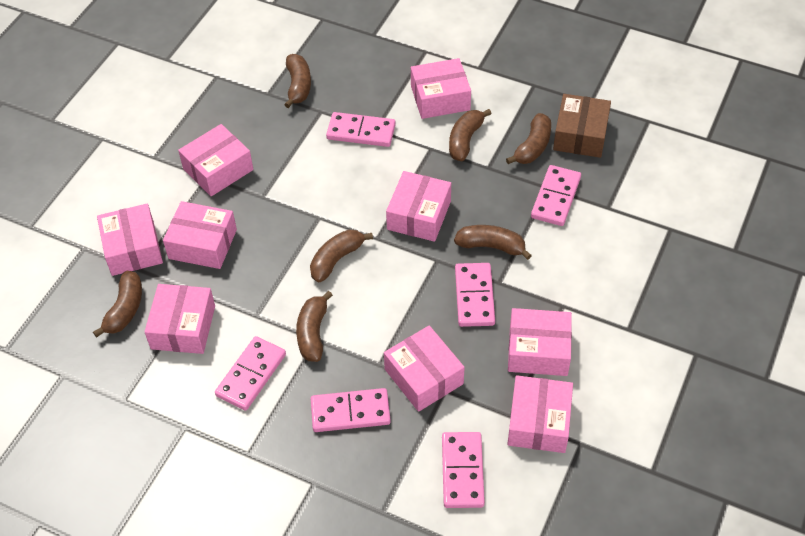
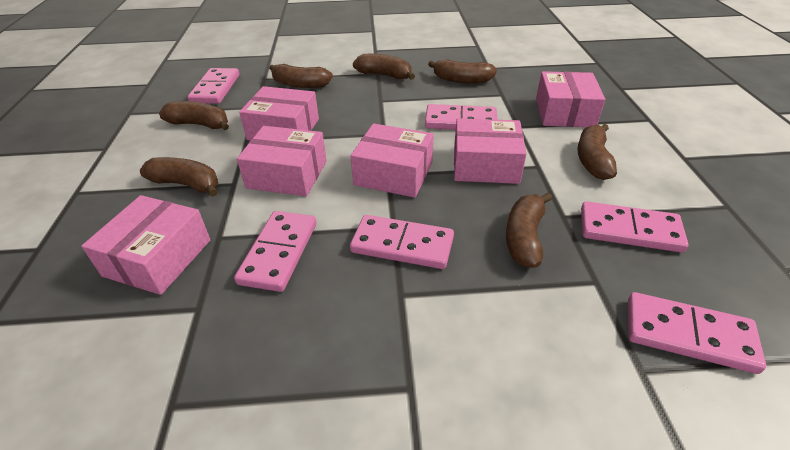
brown box: [553,94,611,158] = 1 -> none = 0
pink box: [97,204,163,276] [144,284,215,354] [163,201,237,269] [178,124,253,196] [384,325,465,412] [386,171,451,242] [411,58,471,119] [507,375,573,453] [508,308,572,376] = 9 -> [81,195,211,295] [237,126,327,196] [239,86,319,140] [350,124,434,198] [454,118,527,184] [536,71,605,127] = 6

